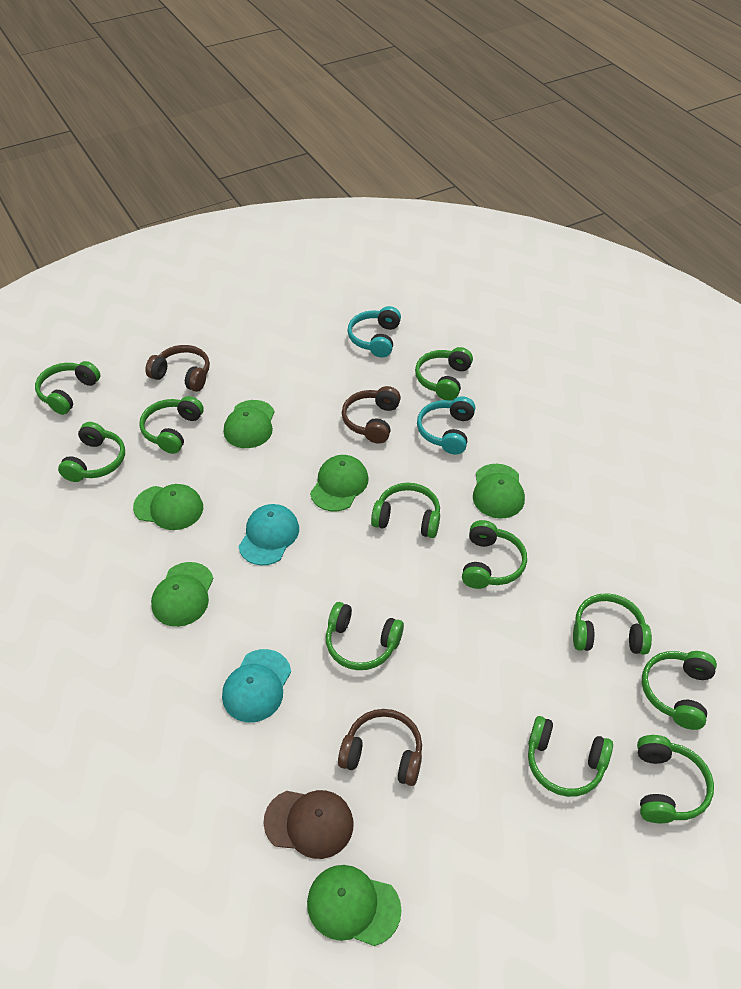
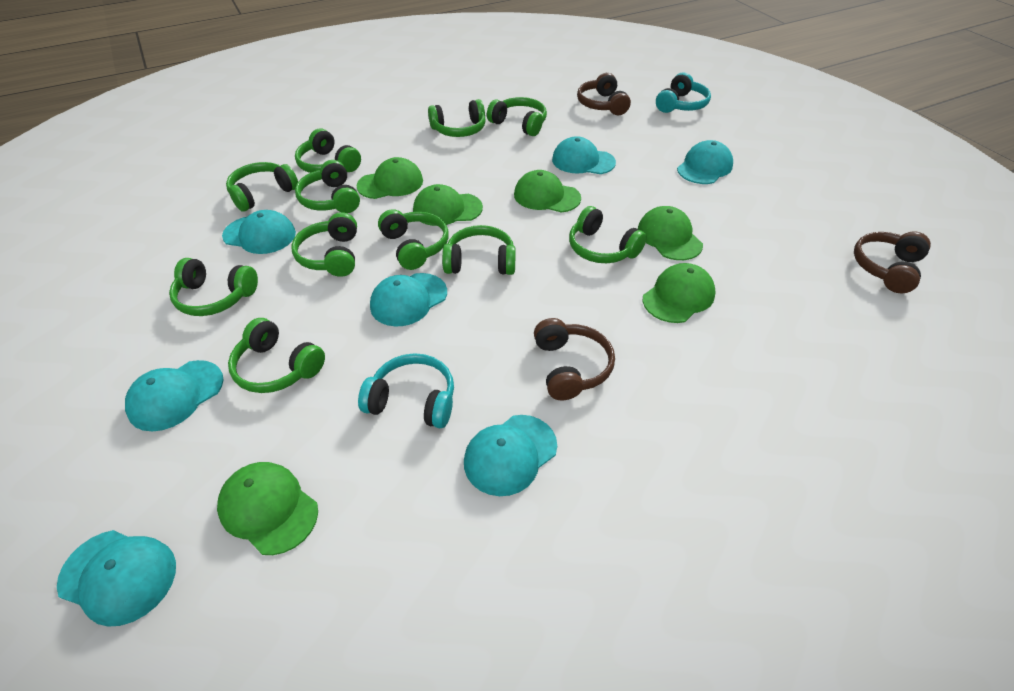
brown cap: [263,790,354,859] = 1 -> none = 0
turquoise cap: [222,649,291,722] [238,504,299,565] = 2 -> [57,530,176,627] [125,360,223,431] [222,210,296,254] [370,273,447,327] [464,415,557,496] [552,136,616,174] [677,140,733,184] = 7

